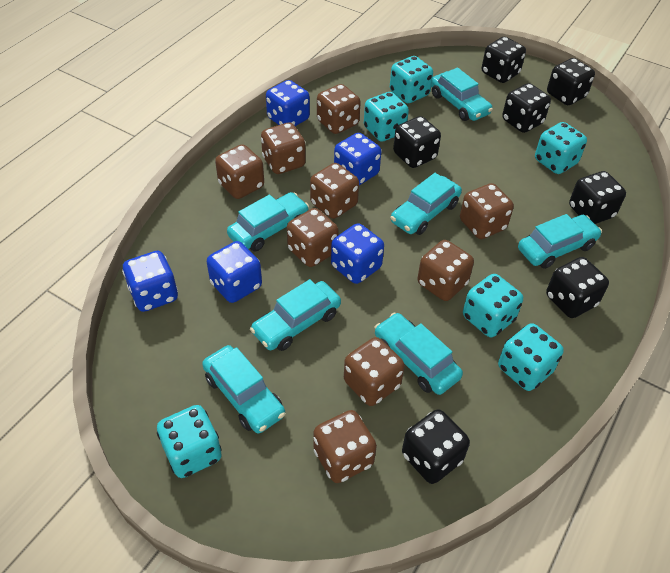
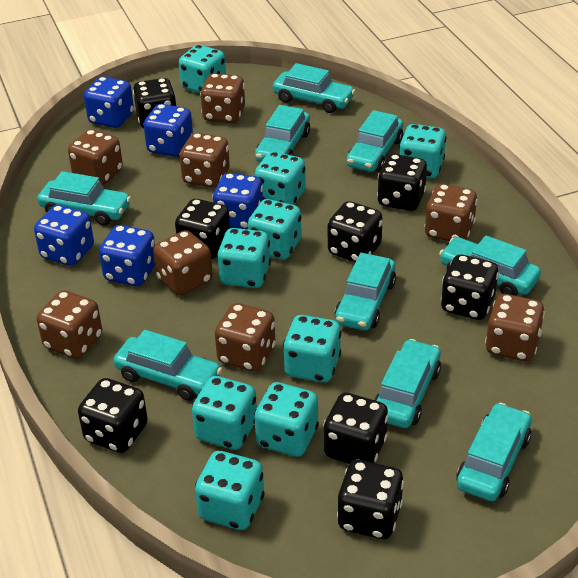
black dice: [393,116,441,168] [402,409,470,484] [482,37,526,83] [502,83,551,133] [546,257,609,318] [547,58,595,105] [569,171,626,224] = 7 -> [78,378,148,453] [133,78,176,129] [175,199,230,259] [323,393,388,464] [328,201,383,262] [337,460,404,539] [377,154,427,211] [441,254,499,320] = 8
brown dice: [215,144,264,199] [261,123,306,174] [287,208,339,267] [310,163,359,219] [313,410,377,483] [317,84,361,134] [344,337,405,406] [417,240,474,301] [460,183,514,239] = 9 -> [37,290,102,359] [68,129,123,185] [153,230,213,296] [179,133,230,188] [200,73,245,123] [215,303,276,372] [424,184,478,241] [485,294,545,361] = 8
turquoise car: [202,345,285,433] [227,192,309,252] [250,279,341,351] [375,313,463,395] [390,173,462,235] [431,68,493,121] [518,214,602,269] = 7 -> [37,171,131,226] [113,330,222,401] [255,105,310,162] [273,63,355,113] [335,253,396,330] [346,110,403,172] [374,339,441,428] [439,235,541,296] [456,403,532,501] = 9
turquoise dice: [157,405,222,478] [364,92,409,142] [390,56,433,103] [463,274,523,337] [498,323,564,391] [535,122,587,174] = 6 -> [179,45,226,93] [192,376,257,450] [195,451,264,530] [217,228,271,288] [247,199,302,260] [254,151,306,205] [254,382,319,457] [283,315,341,383] [399,124,447,179] = 9

